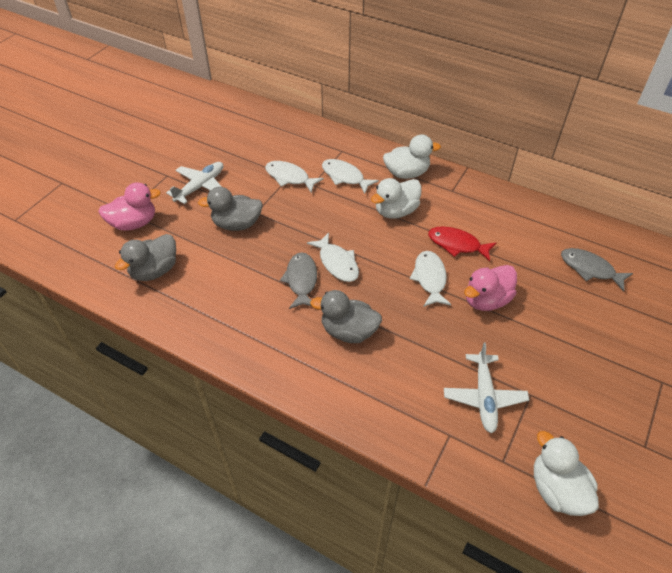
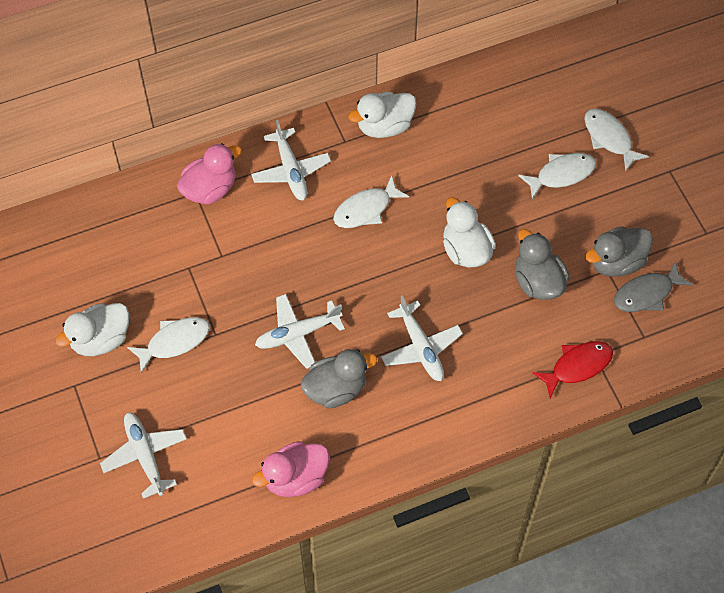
grey fish: [280,252,317,309] [561,248,633,292] = 2 -> [614,261,693,312] = 1
white plane: [166,162,223,204] [444,343,529,433] = 2 -> [100,412,187,499] [251,120,331,200] [255,294,345,369] [381,295,463,381] = 4

